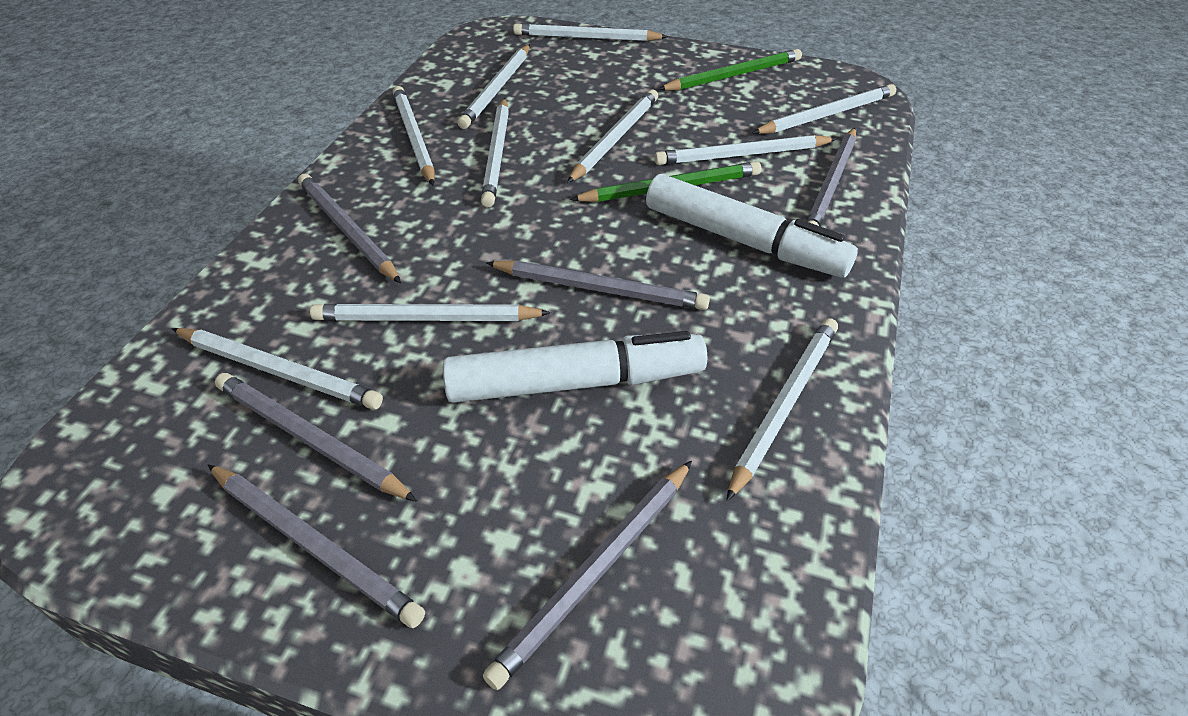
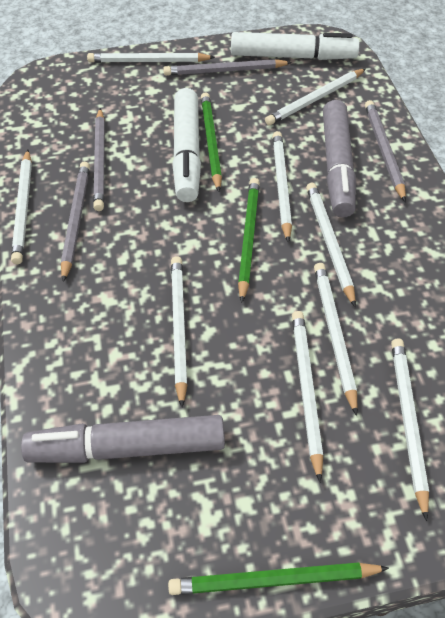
green pencil: [570,161,761,202] [658,49,802,90] = 2 -> [168,562,389,595] [201,92,222,192] [238,178,260,303] = 3
grey marker: none = 0 -> [21,415,225,463] [323,100,356,218] = 2
grey pencil: [208,464,425,628] [215,373,417,501] [298,174,401,283] [483,460,692,690] [486,260,710,310] [806,127,856,227] = 6 -> [61,162,90,282] [93,108,105,211] [163,59,292,76] [365,100,406,202] = 4
white pencil: [171,328,383,410] [310,304,551,321] [393,86,435,186] [458,44,530,129] [481,98,509,207] [513,23,668,41] [567,90,658,183] [654,135,837,165] [726,318,838,501] [752,84,896,134] = 10 -> [11,150,32,264] [87,53,215,63] [171,256,187,407] [265,69,366,125] [272,131,292,243] [292,311,323,482] [306,183,356,307] [314,263,358,416] [391,338,429,521] = 9

